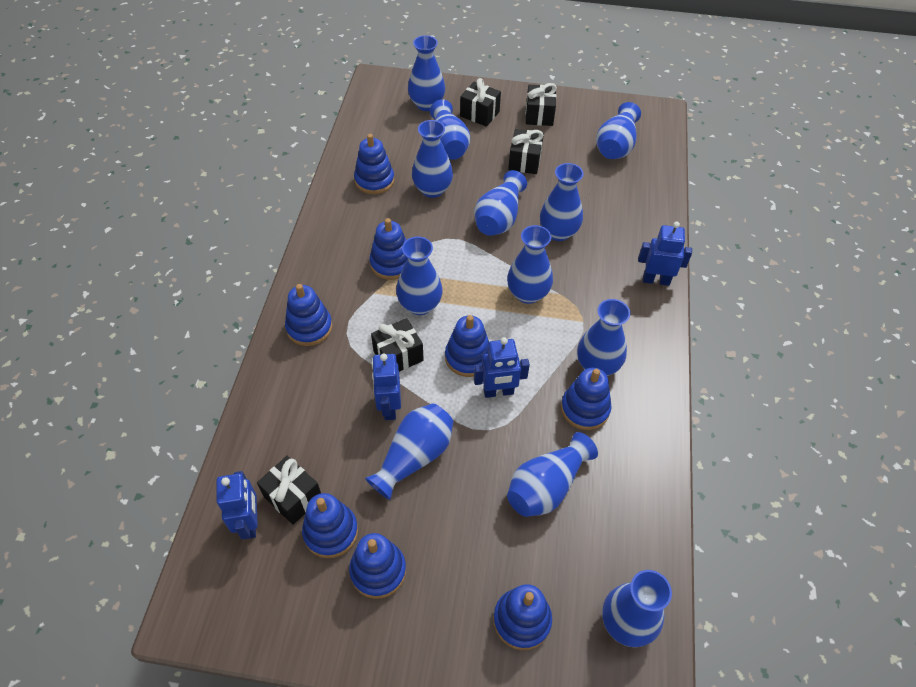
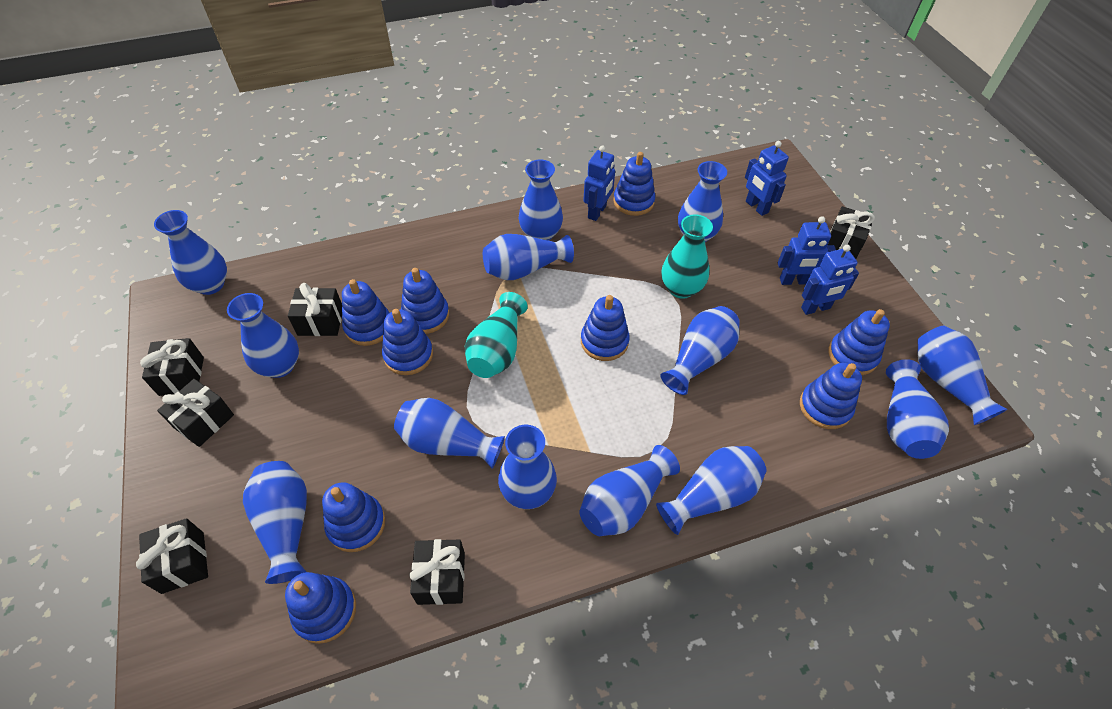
black gift: [257,456,321,525] [371,318,424,372] [460,78,501,127] [508,129,544,174] [525,83,557,126] = 5 -> [136,518,208,594] [140,338,204,396] [157,379,234,447] [288,283,342,336] [409,539,465,605] [828,206,875,259] = 6
blue stacking toy: [285,284,332,346] [302,493,358,558] [349,533,406,599] [354,134,394,194] [369,218,408,280] [445,315,489,377] [493,584,552,650] [561,368,612,430] = 8 -> [285,572,356,644] [322,482,385,552] [342,279,390,346] [382,309,433,375] [401,268,449,334] [581,295,630,361] [613,152,655,216] [800,363,862,429] [829,309,890,375] = 9
blue vase: [365,403,454,500] [396,237,443,315] [408,35,445,111] [412,120,453,198] [430,99,470,160] [474,170,527,236] [507,225,553,304] [507,432,598,517] [540,163,584,241] [577,299,630,376] [596,102,641,159] [602,570,672,647] = 12 -> [154,210,227,295] [227,293,299,378] [243,461,307,584] [394,398,505,469] [483,234,574,280] [498,425,557,509] [519,159,563,241] [579,445,680,536] [656,446,767,535] [661,306,740,395] [678,161,727,242] [886,359,949,459] [917,326,1007,425] = 13
turquoise vase: none = 0 -> [465,292,528,378] [662,214,713,299] = 2

